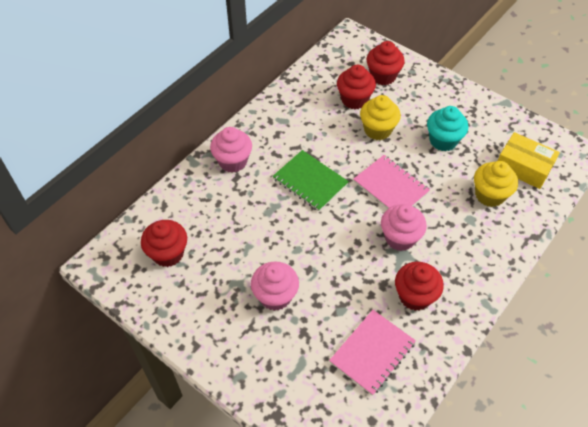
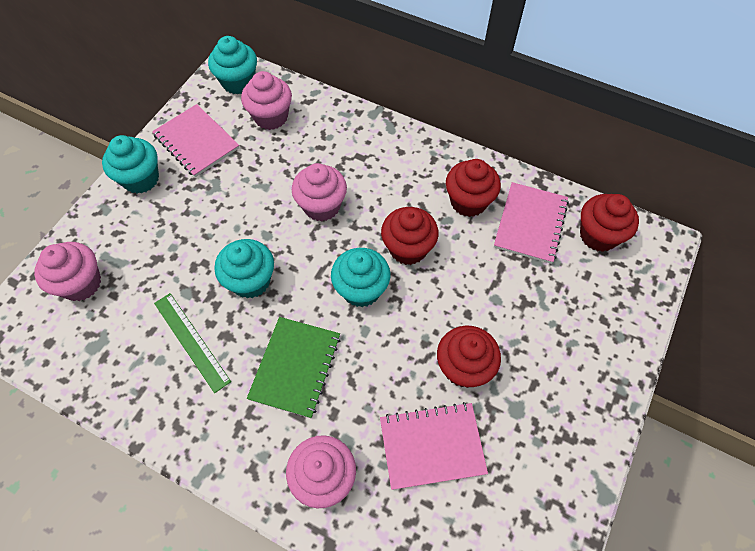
green ruler: none = 0 -> [154,293,231,393] = 1
pink cupcake: [210,127,252,172] [251,262,299,311] [381,204,427,251] = 3 -> [34,242,101,301] [241,71,292,130] [286,435,356,509] [292,163,347,221] = 4
pink notebook: [329,310,416,396] [353,155,430,209] = 2 -> [152,104,239,177] [380,402,488,490] [494,182,569,264] = 3
turquoise cupcake: [427,106,468,151] = 1 -> [102,135,159,194] [208,36,257,95] [214,239,274,299] [331,248,390,307] = 4
yellow box: [498,132,560,189] = 1 -> none = 0
yellow cupcake: [360,95,401,140] [474,161,518,207] = 2 -> none = 0

